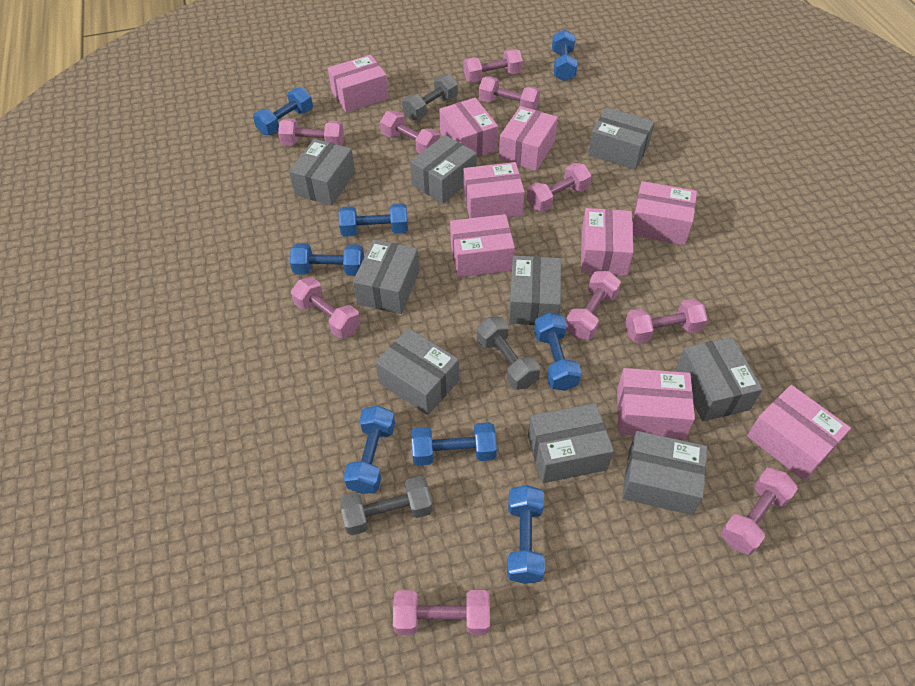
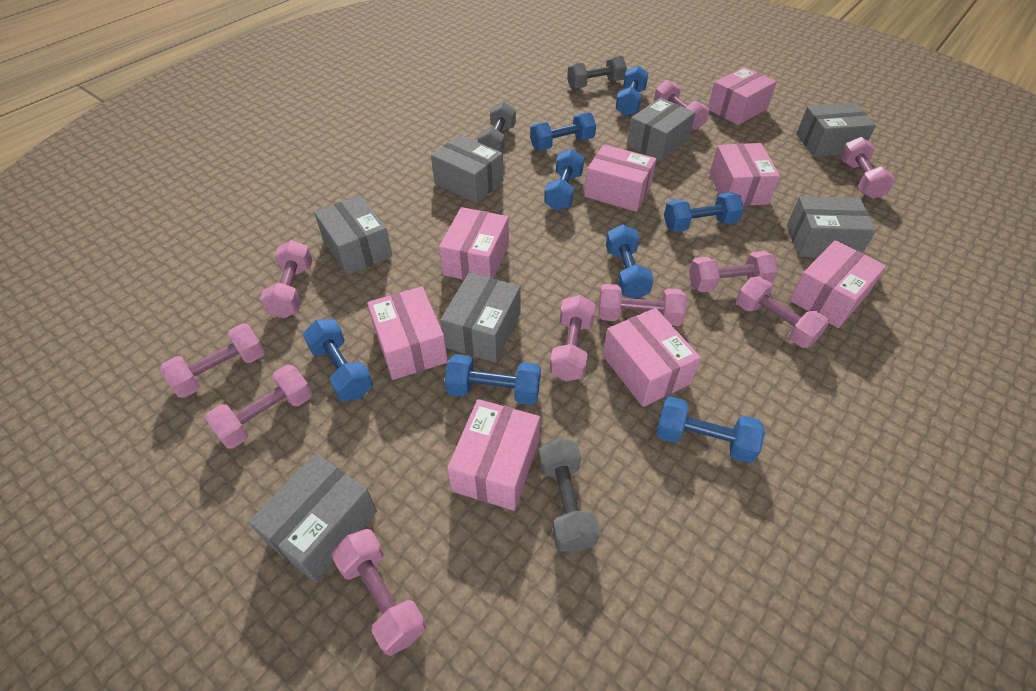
grey box: [289,139,355,206] [353,239,419,314] [375,328,459,415] [410,135,477,204] [509,255,561,325] [528,403,614,483] [588,107,655,170] [622,431,707,515] [676,337,763,421] = 9 -> [248,454,377,582] [314,195,392,275] [431,135,503,203] [440,272,521,363] [627,98,695,162] [787,196,876,257] [796,103,876,157] = 7
pink box: [328,55,389,113] [439,98,498,157] [450,214,515,277] [463,162,525,218] [499,106,558,171] [581,208,634,276] [617,368,695,439] [632,181,697,245] [747,385,851,481] = 9 -> [367,287,448,380] [439,207,509,280] [447,399,540,511] [584,144,657,212] [603,308,701,407] [708,67,777,125] [710,143,780,206] [789,240,886,328] = 8

